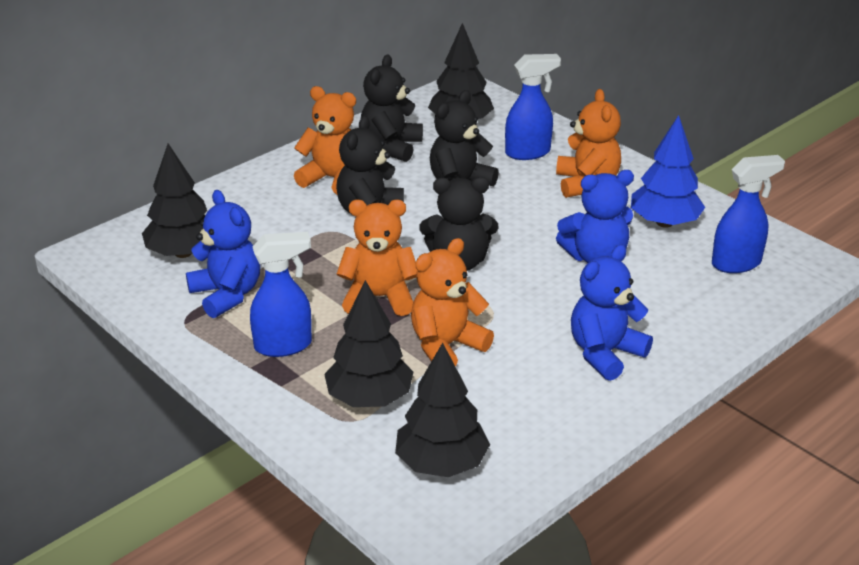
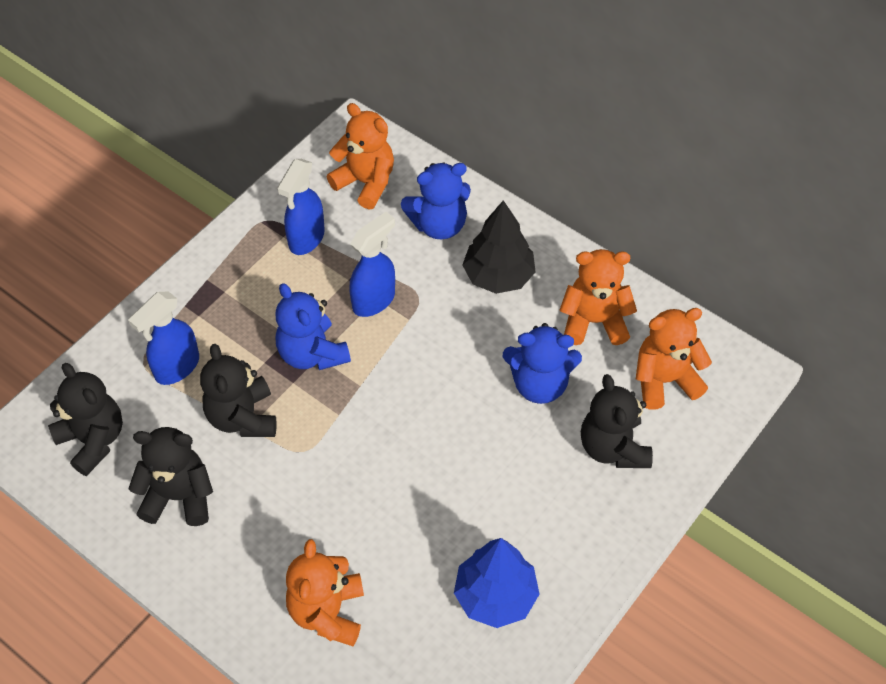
black tree: [142,144,207,258] [324,280,413,407] [395,343,490,477] [428,23,494,119] = 4 -> [462,200,535,294] = 1

